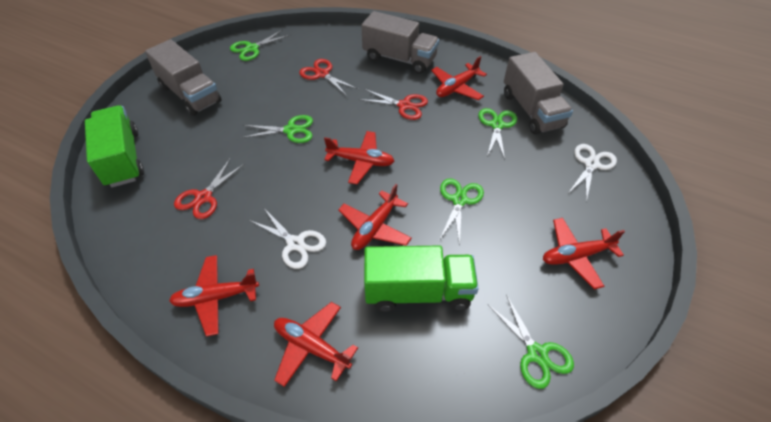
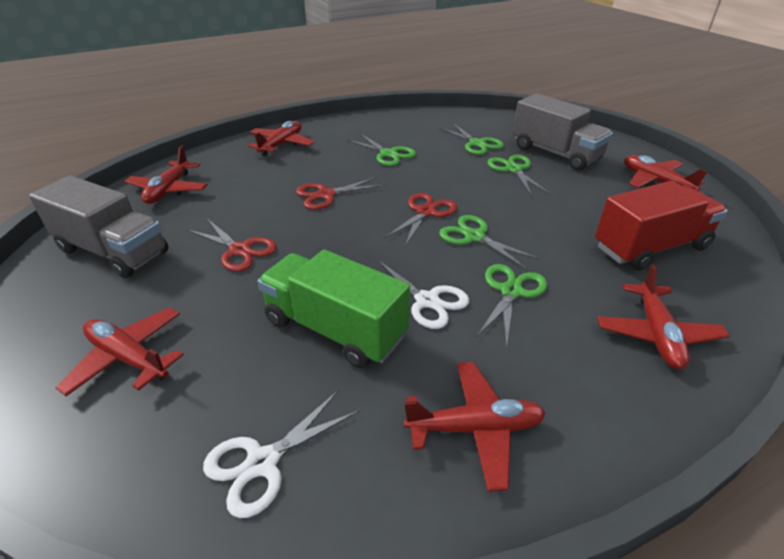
green truck: [85,105,144,187] [364,246,479,312] = 2 -> [257,250,410,368] = 1
grey truck: [145,39,222,116] [361,11,439,74] [504,52,573,135] = 3 -> [29,175,168,278] [513,93,613,171] = 2
red truck: none = 0 -> [595,181,727,271] = 1

